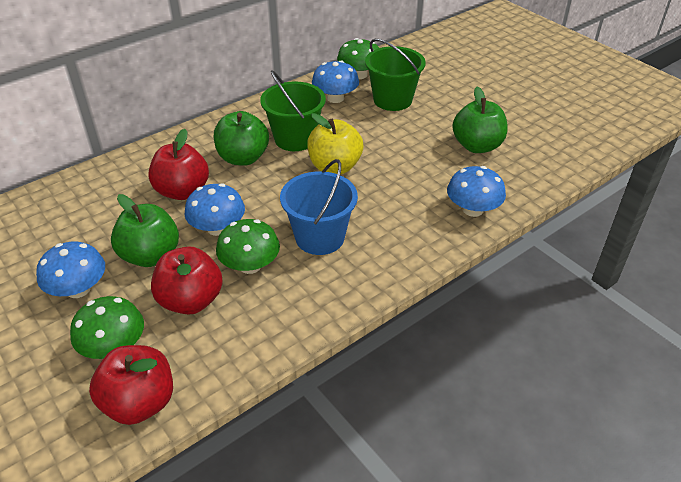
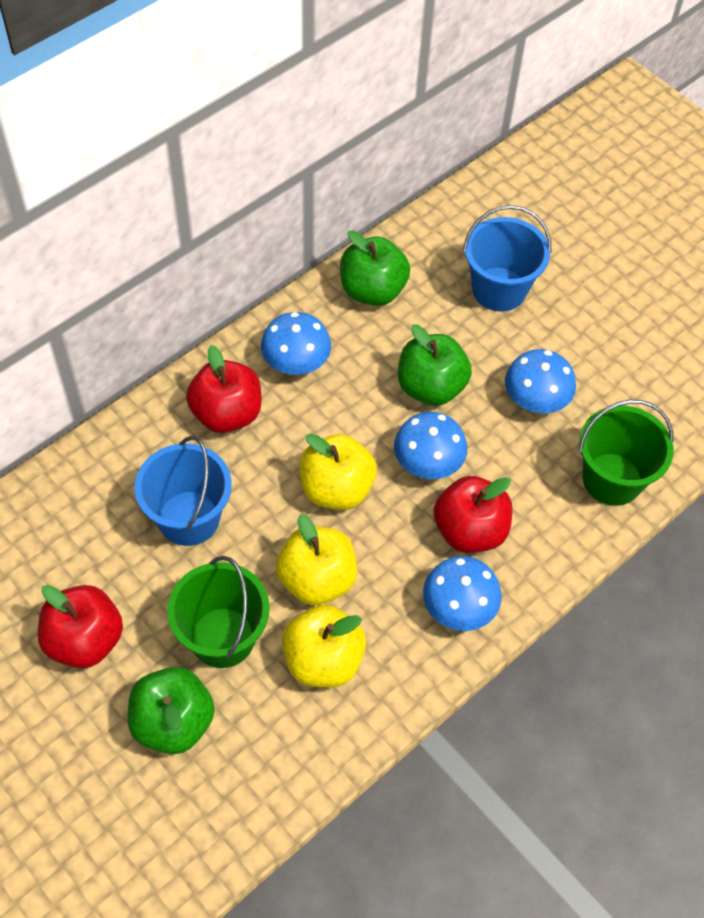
blue bucket: [280,159,358,255] = 1 -> [135,436,232,546] [463,205,551,311] = 2
green mushroom: [70,296,144,359] [216,219,280,274] [337,38,379,79] = 3 -> none = 0
yellow apple: [307,113,363,174] = 1 -> [276,514,357,605] [282,604,366,687] [299,434,377,510] = 3

